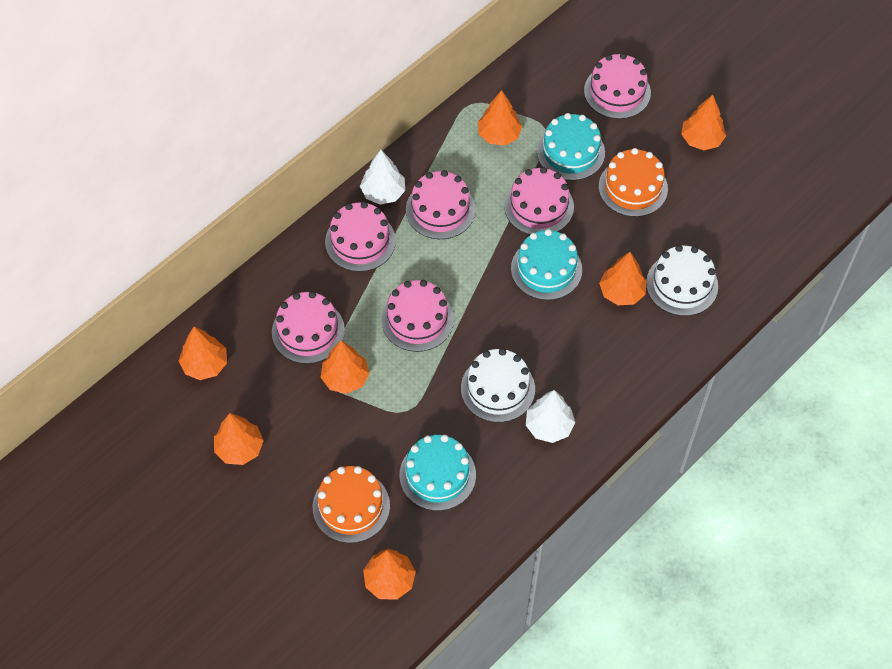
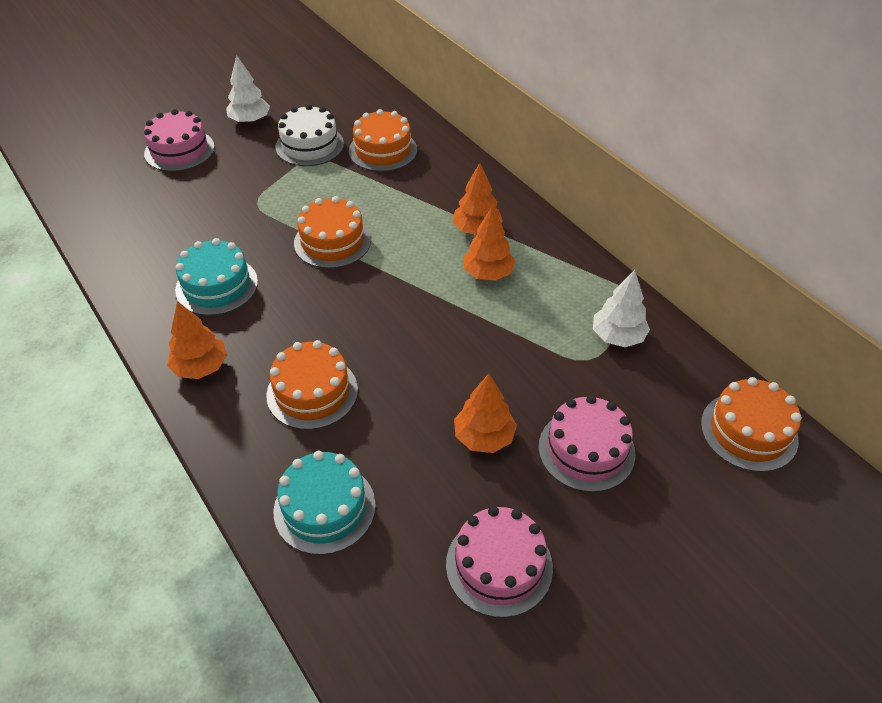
orange cake: [313,466,390,543] [599,148,668,217] = 2 -> [266,340,358,430] [294,196,371,269] [349,109,417,172] [701,377,802,472] = 4
orange tree: [179,327,227,380] [214,413,264,465] [321,341,370,394] [363,549,416,600] [478,90,522,146] [599,252,646,305] [681,95,726,150] = 7 -> [167,301,227,379] [452,163,503,235] [454,373,517,453] [463,206,516,280] = 4
pink cake: [272,291,345,364] [325,202,396,272] [381,280,454,352] [406,170,476,239] [504,167,574,235] [584,53,651,119] = 6 -> [144,109,214,172] [446,506,553,618] [539,395,636,492] = 3
turquoise cake: [400,435,476,511] [511,229,582,300] [537,113,605,181] = 3 -> [175,238,258,316] [274,451,376,555] = 2
white cake: [461,348,535,423] [646,245,718,316] = 2 -> [275,104,344,166] = 1

